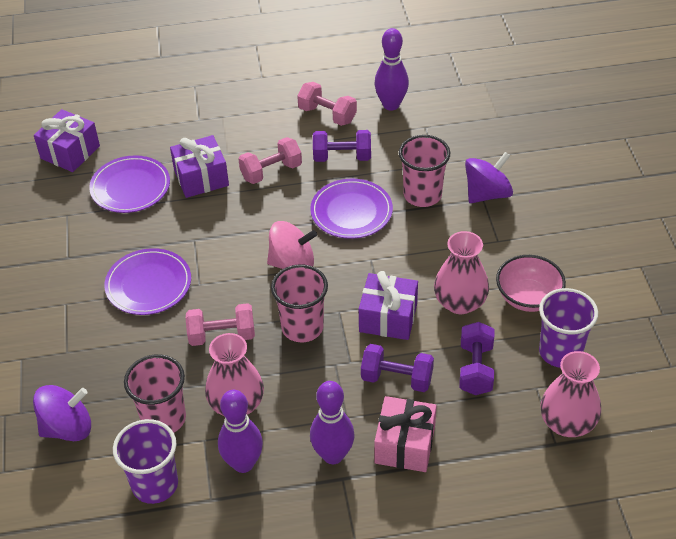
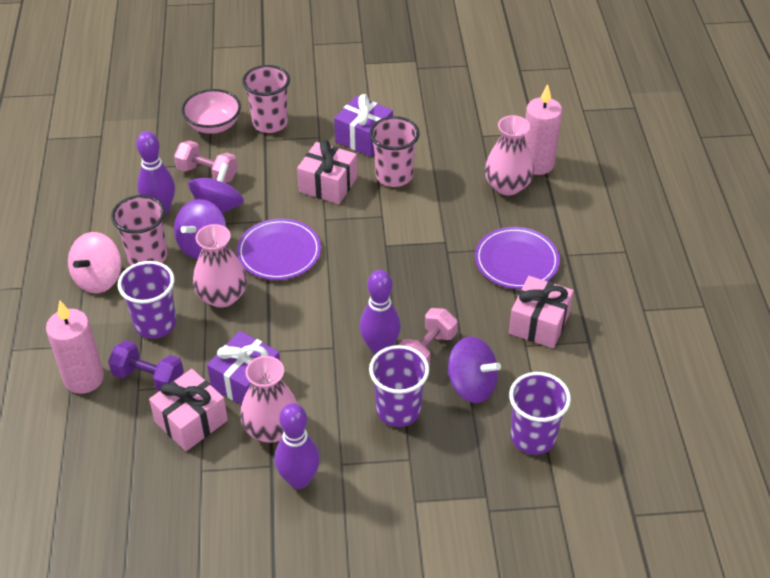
pink candle: none = 0 -> [46,300,104,394] [524,84,562,175] = 2
pink dumbbell: [185,303,255,346] [238,137,302,184] [297,82,357,126] = 3 -> [174,140,237,183] [399,308,458,366] = 2
pink gift: [374,396,437,472] = 1 -> [149,369,228,451] [297,140,357,204] [509,276,574,348] = 3
purple cup: [113,419,178,504] [539,288,598,368] = 2 -> [118,261,176,339] [369,345,429,427] [509,372,571,455] = 3
purple dumbbell: [313,130,371,162] [361,344,434,392] [459,322,494,395] = 3 -> [108,340,184,391] = 1
purple gift: [34,109,100,172] [170,135,229,198] [359,271,418,340] = 3 -> [207,331,280,405] [334,94,393,157] = 2
purple plate: [89,155,170,213] [104,248,191,315] [310,179,393,239] = 3 -> [237,218,321,280] [475,227,560,289] = 2
purple spinning top: [33,385,91,441] [465,152,513,203] = 2 -> [174,199,227,259] [188,163,244,214] [447,336,501,403] = 3

